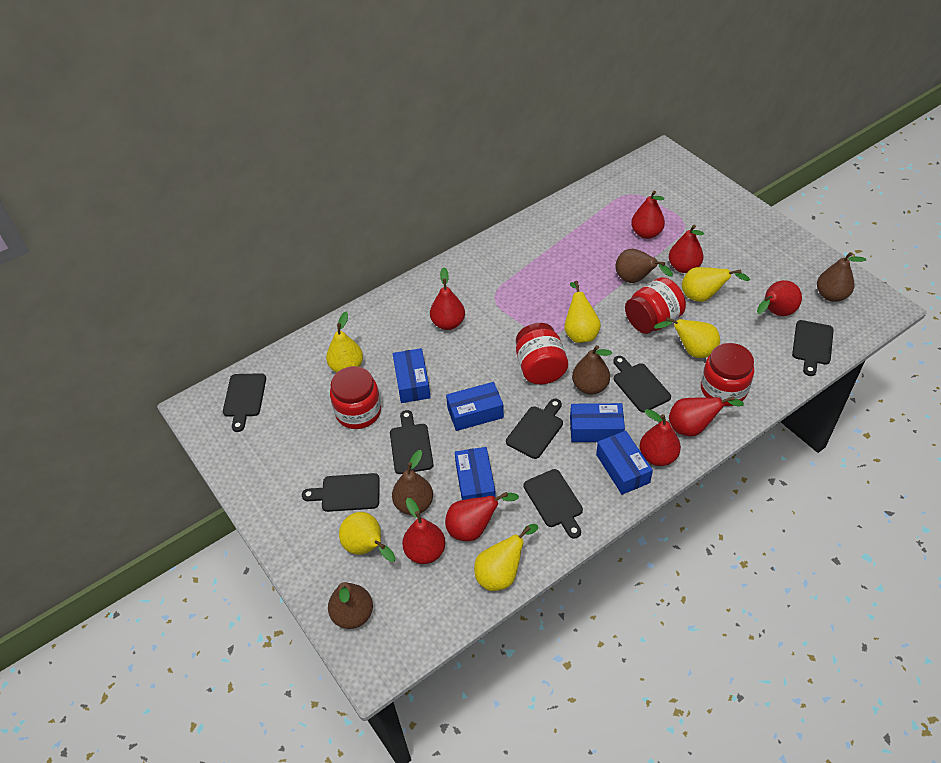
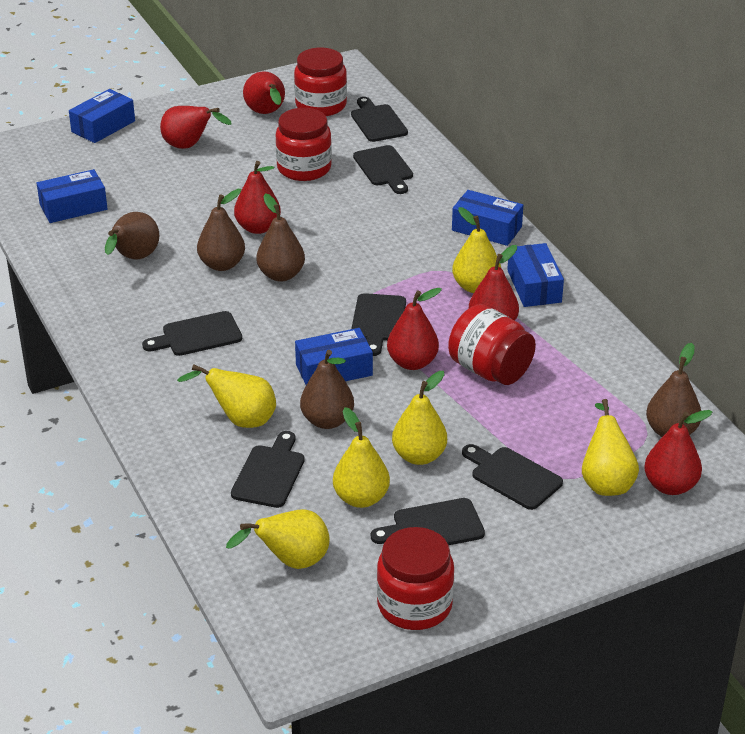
red pear: [402,498,445,564] [430,267,465,330] [445,492,519,541] [631,191,665,239] [640,409,681,466] [669,225,704,273] [669,396,744,436] [757,280,802,316] = 8 -> [160,106,232,149] [234,161,281,234] [243,71,285,114] [387,288,442,370] [469,245,519,320] [644,410,712,495] = 6

